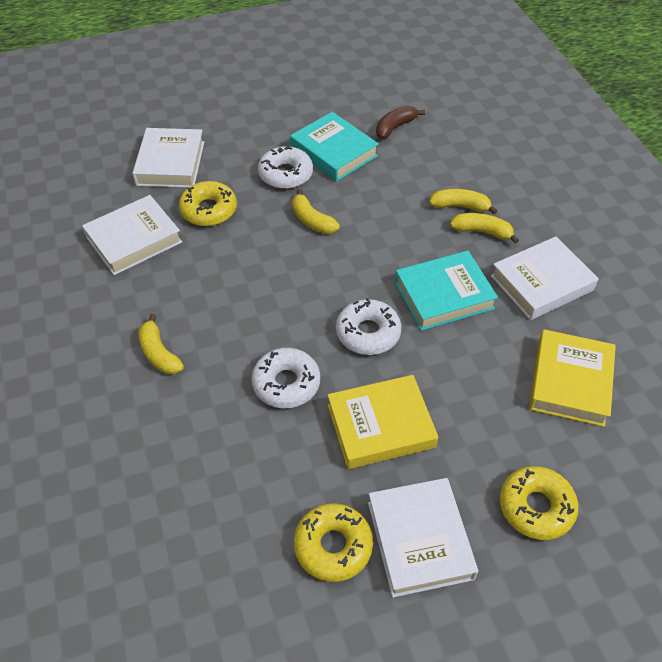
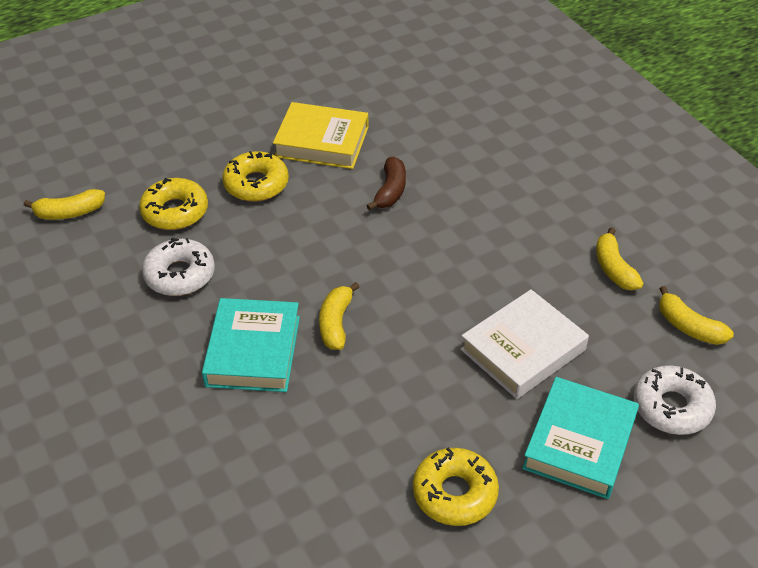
white book: [82,195,182,275] [132,128,204,188] [368,478,478,598] [491,236,599,320] = 4 -> [460,289,589,399] = 1
white donut: [251,348,320,408] [258,146,313,189] [336,298,401,355] = 3 -> [142,238,215,296] [634,365,716,435] = 2
yellow book: [328,375,438,469] [529,329,616,427] = 2 -> [273,102,368,169] = 1

